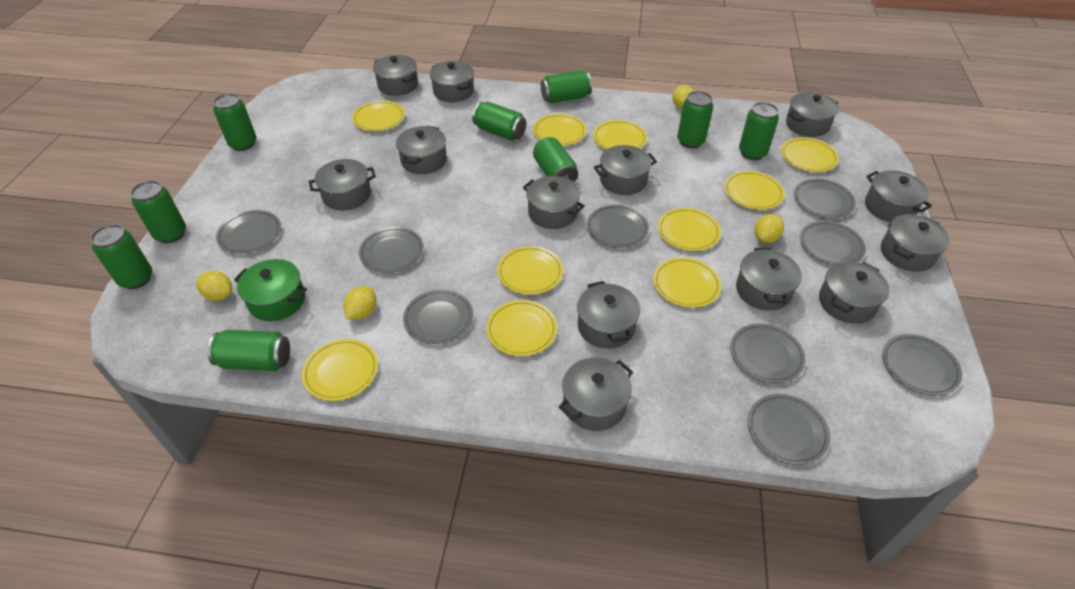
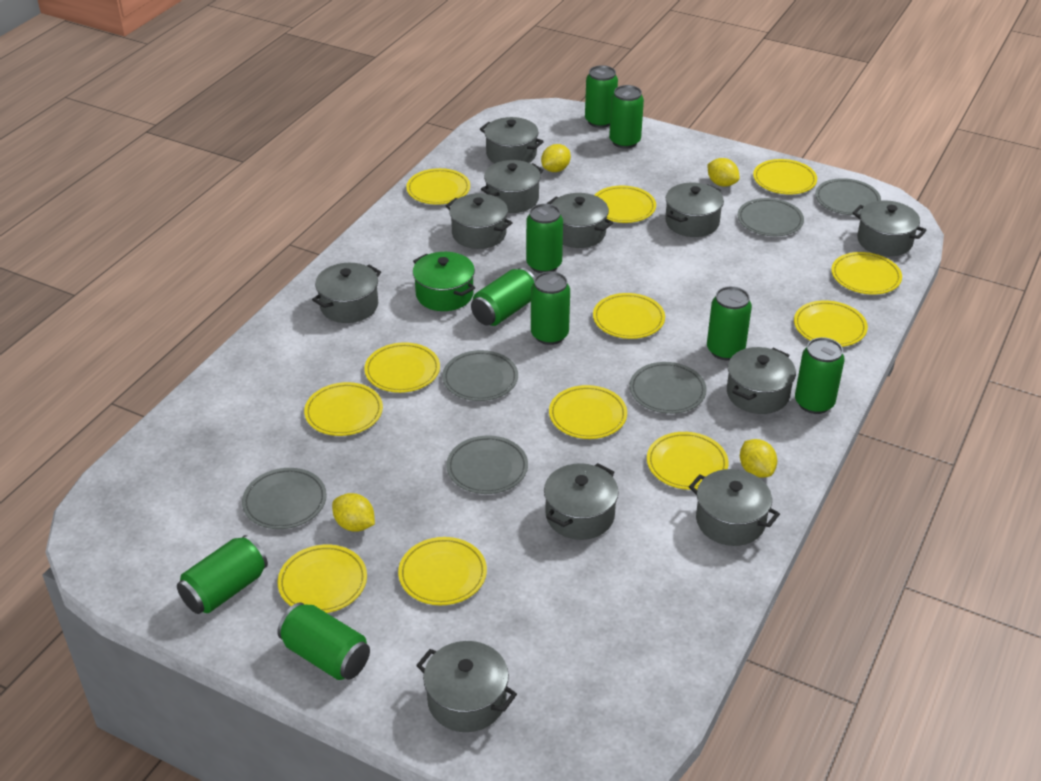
grey plate: [216,210,281,254] [359,227,424,273] [403,289,473,344] [587,205,649,248] [730,323,806,383] [748,394,830,465] [794,179,856,218] [800,221,866,265] [882,334,962,396] = 9 -> [242,468,327,529] [442,350,518,401] [446,436,528,494] [630,362,707,414] [737,198,804,236] [815,178,881,215] = 6
grey pot: [309,159,376,210] [373,55,418,96] [396,126,447,174] [430,61,474,102] [523,176,585,229] [559,358,633,431] [577,281,640,349] [594,145,657,195] [736,248,802,311] [786,92,839,137] [819,261,890,324] [865,170,932,222] [881,214,950,272] = 13 -> [312,263,381,323] [416,641,517,732] [446,193,513,249] [480,117,544,163] [481,160,544,213] [544,463,619,540] [546,193,613,248] [665,183,724,237] [689,469,780,546] [727,347,796,414] [852,200,927,256] = 11
yellow plate: [302,339,378,401] [352,101,405,131] [486,300,557,356] [497,246,563,295] [533,114,586,146] [593,120,647,150] [653,257,721,308] [658,208,721,251] [724,171,785,210] [781,137,839,172] = 10 -> [278,545,367,613] [304,382,383,436] [364,342,440,393] [398,537,487,605] [406,168,470,205] [549,385,627,439] [593,293,665,339] [595,186,656,223] [647,432,729,490] [753,159,817,195] [794,300,868,347] [831,252,902,295] = 12

